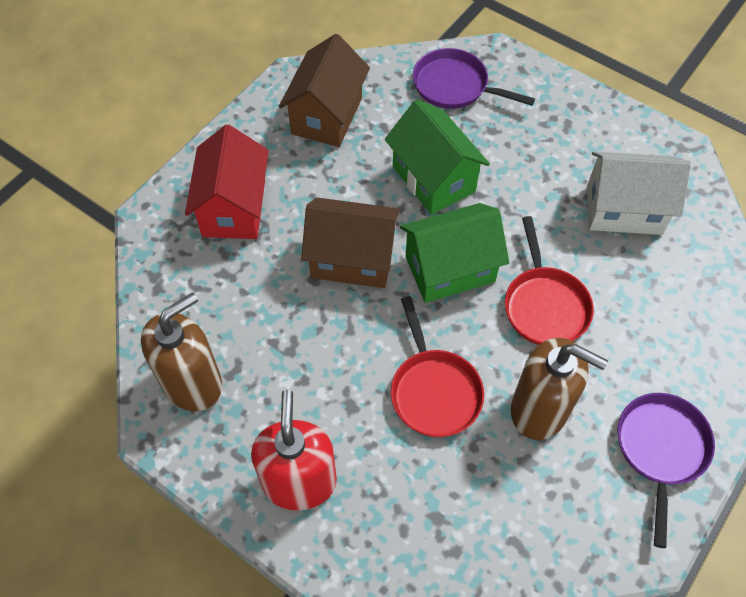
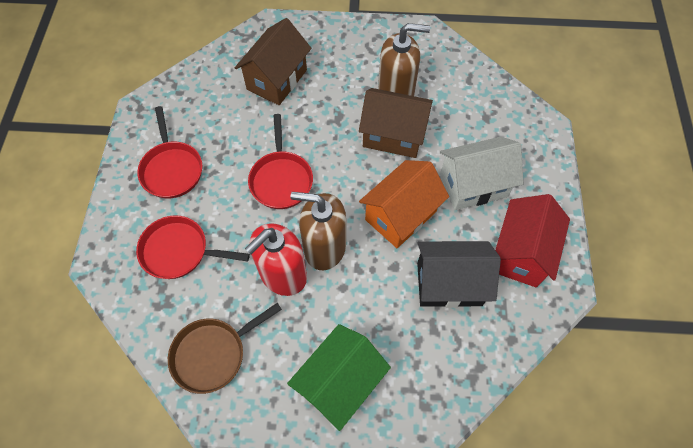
black house: none = 0 -> [417,241,501,308] = 1
brown pan: none = 0 -> [168,303,282,394] = 1
green house: [385,99,490,215] [400,203,509,303] = 2 -> [287,324,391,431] = 1
orange house: none = 0 -> [359,160,449,248] = 1
purple pan: [413,48,535,109] [618,393,715,548] = 2 -> none = 0
red pan: [391,296,484,437] [505,216,594,345] = 2 -> [136,215,250,279] [137,106,202,198] [248,114,313,209] = 3

